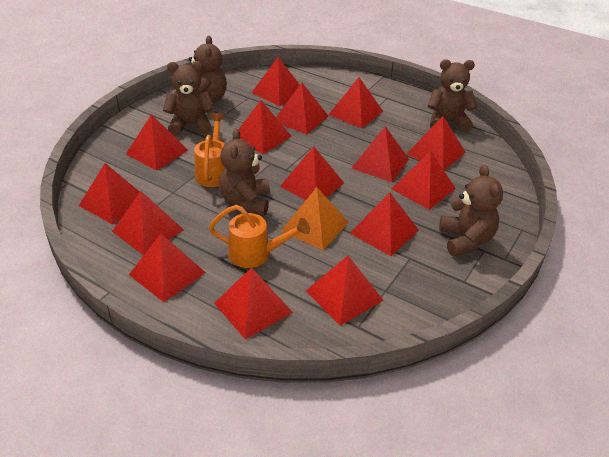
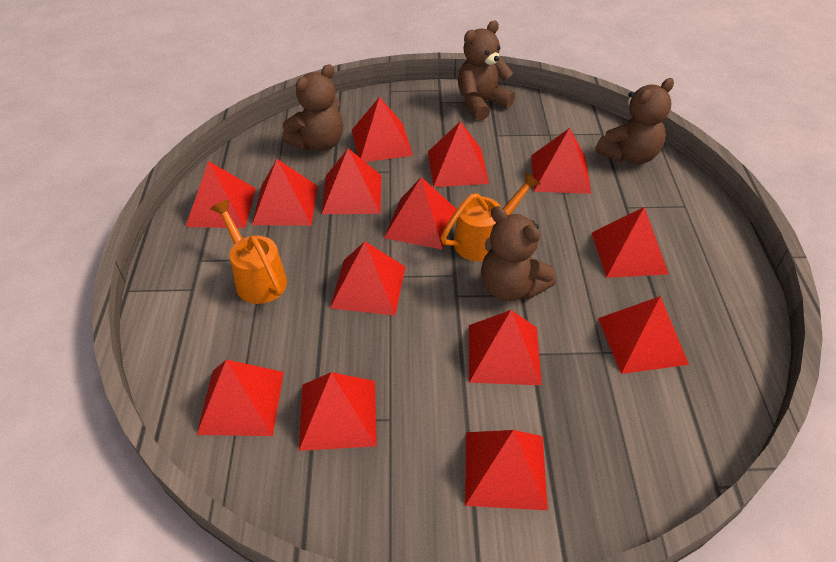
brown teddy bear: [163,61,214,136] [189,36,227,102] [219,129,270,215] [428,59,478,132] [439,165,503,256] = 5 -> [282,64,343,151] [458,21,515,120] [481,206,556,301] [595,78,674,164] = 4
orange pyramid: [281,187,349,250] = 1 -> none = 0
red pyramid: [79,163,140,225] [112,191,184,255] [126,114,188,171] [129,233,206,302] [214,267,293,339] [232,100,292,154] [251,57,300,107] [276,83,329,134] [280,146,344,200] [306,256,384,326] [328,77,383,128] [350,193,419,256] [351,126,409,182] [392,150,456,210] [406,116,466,170] = 15 -> [186,161,256,228] [197,360,284,436] [252,159,318,226] [299,372,377,451] [322,148,382,214] [330,241,405,316] [352,97,413,162] [384,177,457,250] [428,121,489,187] [465,430,548,510] [469,310,542,385] [531,128,591,194] [592,207,669,278] [598,296,689,374] = 14

